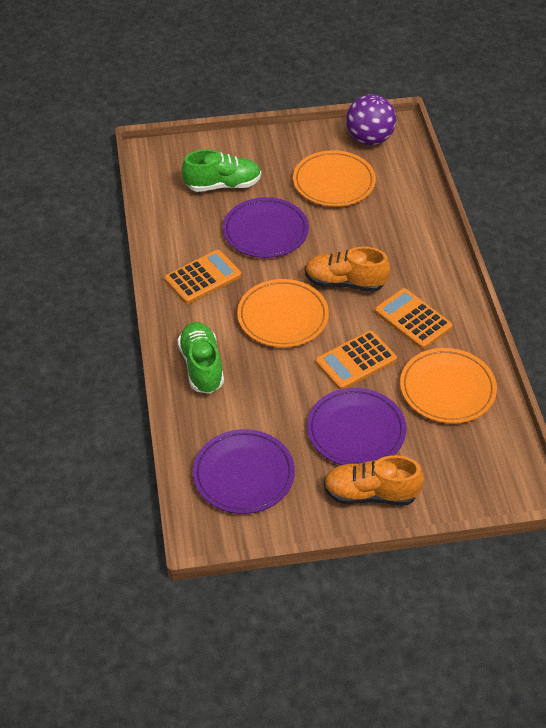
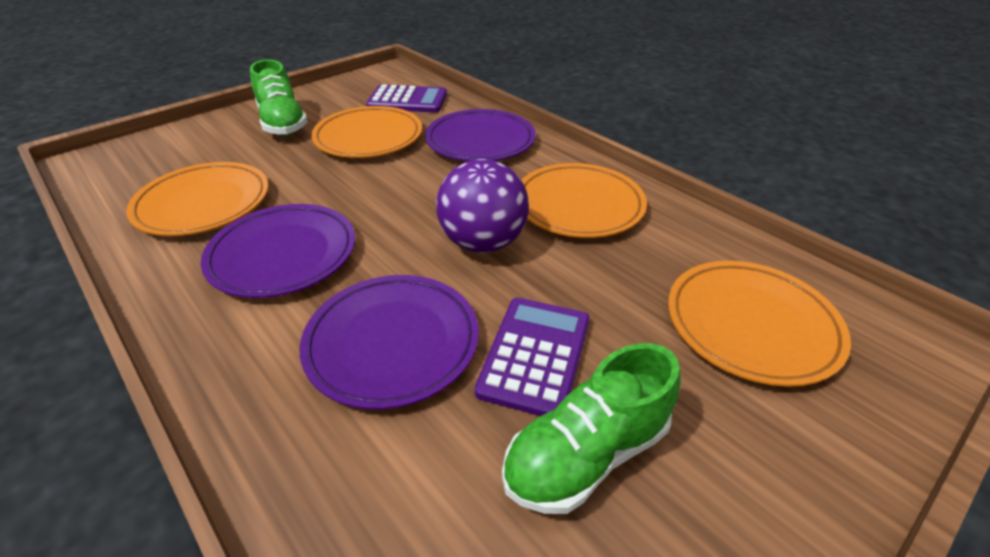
orange calculator: [164,250,241,304] [316,330,397,390] [375,288,452,349] = 3 -> none = 0
orange plate: [237,279,329,348] [293,150,376,207] [400,348,497,424] = 3 -> [126,162,269,236] [311,106,422,158] [522,163,647,238] [668,261,851,387] = 4
orange shoe: [305,247,390,292] [323,455,424,505] = 2 -> none = 0
purple calculator: none = 0 -> [366,84,447,112] [475,298,590,416] = 2

